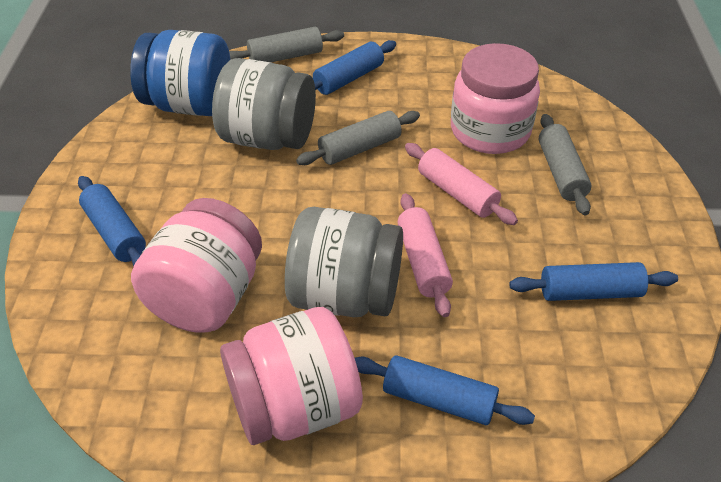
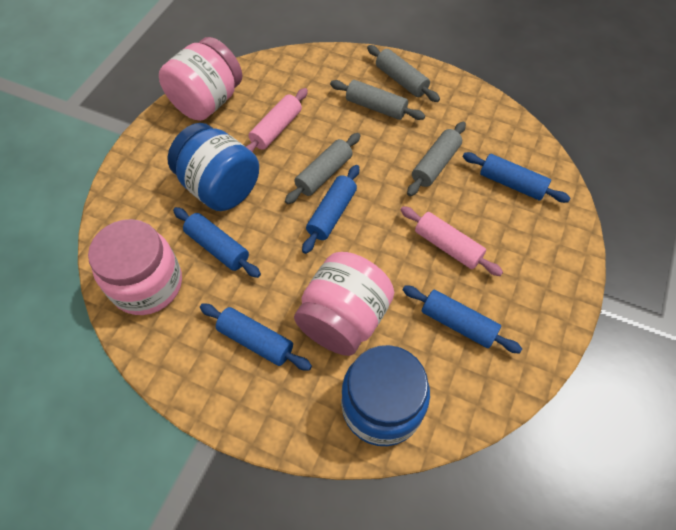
blue jar: [130,30,231,116] = 1 -> [167,123,259,211] [341,345,430,446] = 2
blue rolling pin: [78,176,146,267] [313,40,396,95] [355,355,535,425] [509,262,678,301] = 4 -> [173,207,261,278] [200,304,312,371] [302,165,359,254] [403,286,522,354] [463,152,570,203] = 5
grey jar: [212,58,316,150] [285,207,403,317] = 2 -> none = 0
grey rolling pin: [229,27,344,62] [296,111,420,165] [539,114,591,215] = 3 -> [285,133,361,204] [330,80,425,120] [367,45,440,102] [407,122,466,196] = 4

